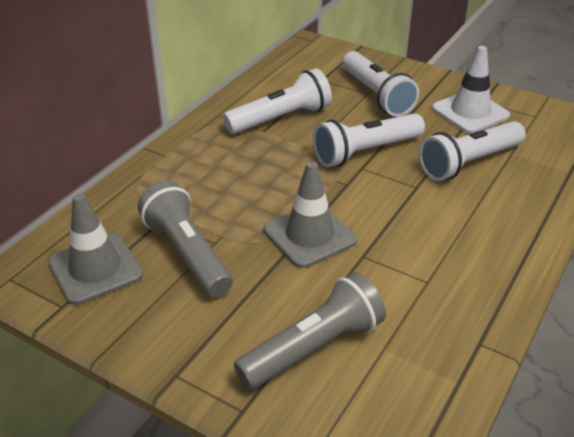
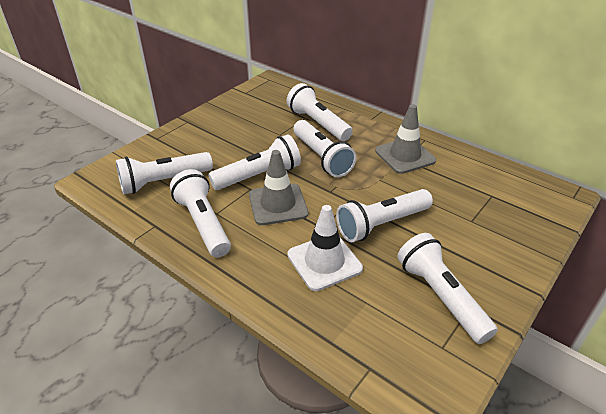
grey flashlight: [138,181,233,298] [234,272,386,390] = 2 -> none = 0
white flashlight: [223,68,332,134] [313,113,425,167] [343,51,419,117] [419,121,526,181] = 4 -> [116,152,213,194] [170,169,231,257] [208,135,301,190] [286,83,353,141] [294,120,356,177] [336,189,433,242] [397,233,498,344] = 7

